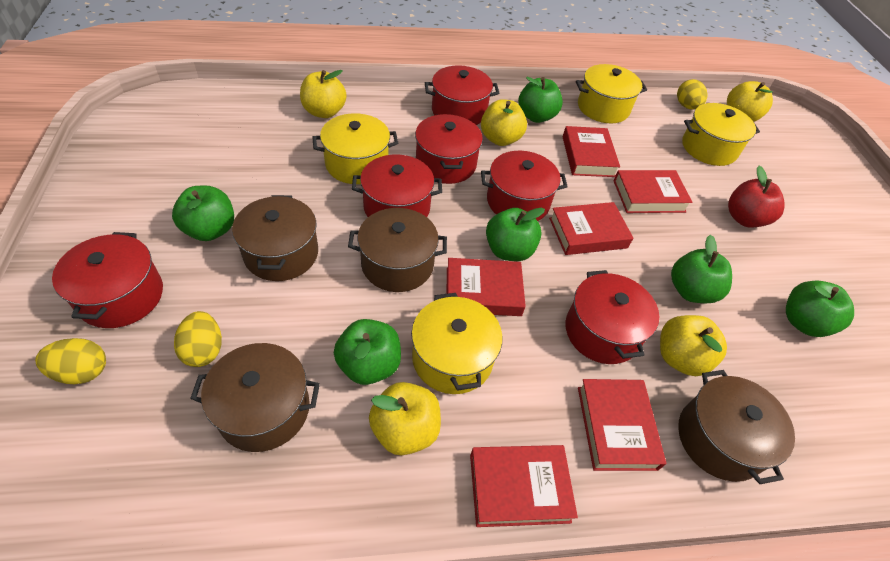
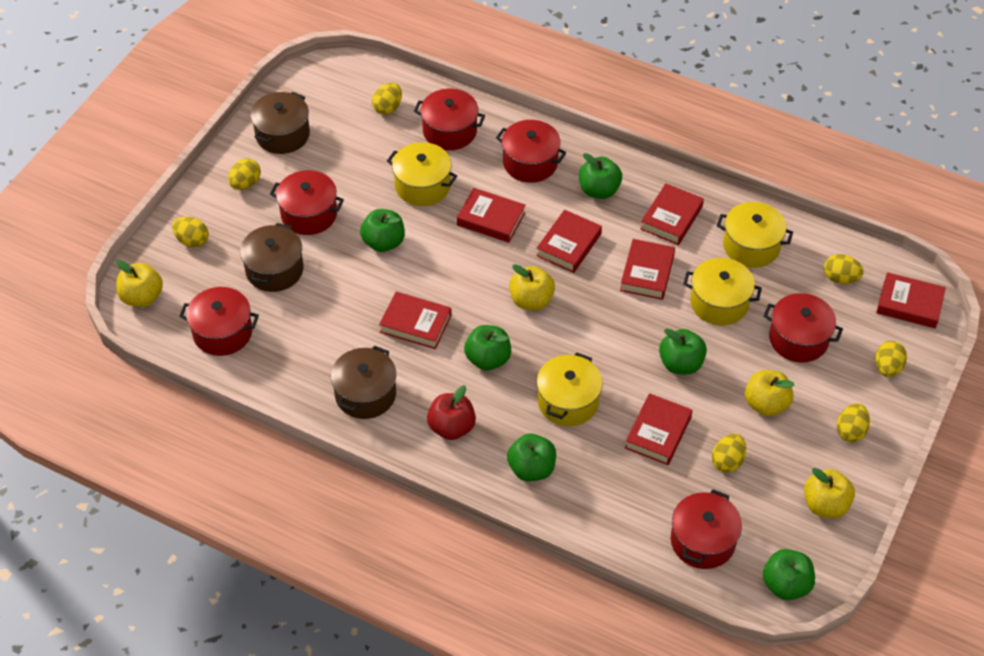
brown pot: [190,343,320,452] [232,195,318,281] [348,208,447,292] [678,370,795,484] = 4 -> [240,223,304,292] [250,92,310,154] [331,345,396,419] = 3
red book: [447,258,526,316] [470,445,578,527] [549,202,633,255] [563,126,620,177] [578,379,666,471] [614,170,692,213] = 6 -> [379,292,451,349] [457,188,526,243] [536,210,602,273] [620,239,675,300] [625,393,692,465] [640,183,704,245] [876,272,946,328] = 7
yellow apple: [300,70,347,118] [369,382,441,455] [481,99,527,146] [660,315,727,376] [727,81,773,122] = 5 -> [116,260,163,307] [509,264,555,310] [745,370,794,416] [804,468,855,518] = 4
yellow egg: [35,338,106,384] [174,311,222,367] [677,79,707,110] = 3 -> [172,217,209,248] [228,158,261,190] [372,83,402,115] [712,434,746,473] [824,254,864,284] [837,403,870,442] [875,341,907,377] = 7

